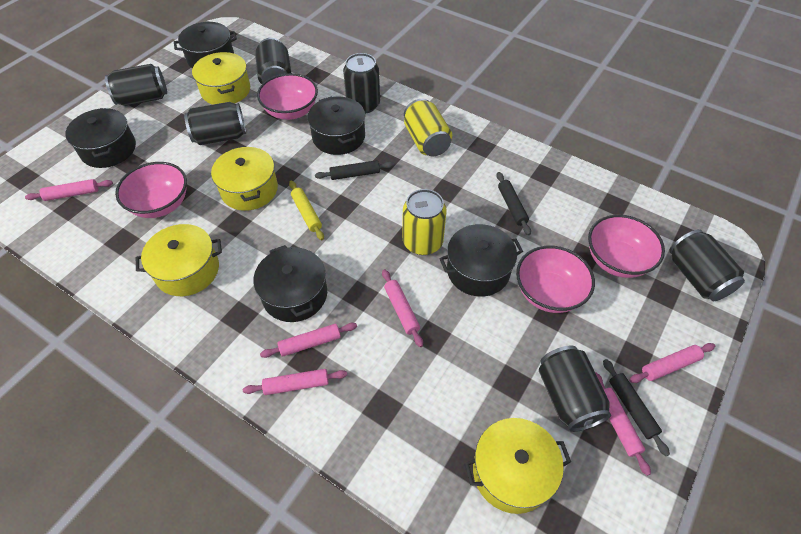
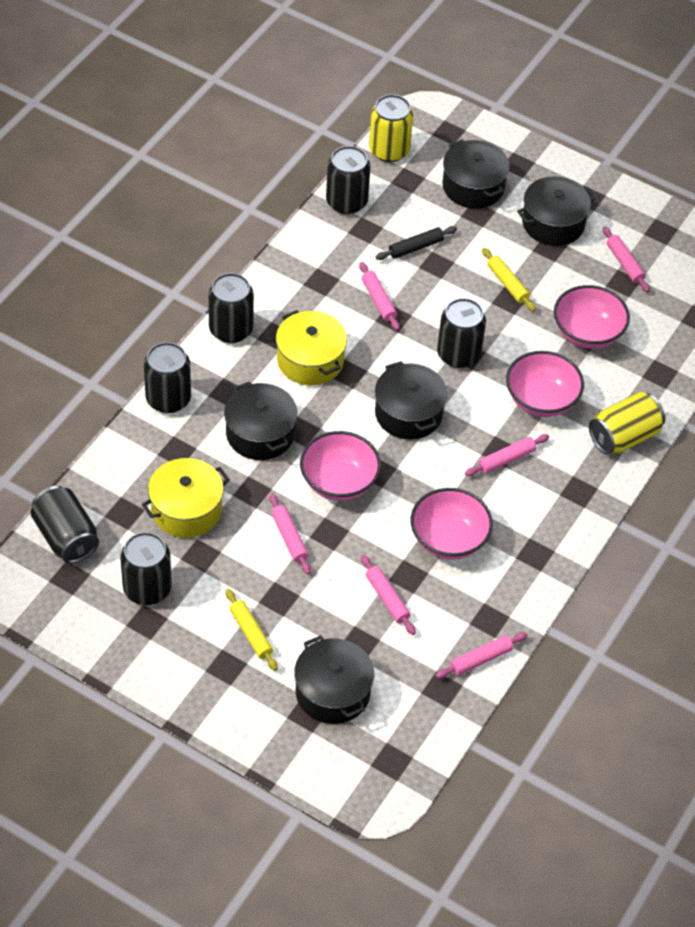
black rolling pin: [315,160,394,180] [496,172,531,235] [603,359,670,456] = 3 -> [376,226,457,260] = 1
yellow pot: [136,224,222,296] [192,52,250,105] [211,146,278,211] [465,418,571,514] = 4 -> [142,458,230,538] [276,310,347,385] = 2
yellow rolling pin: [289,181,324,240] = 1 -> [225,589,278,671] [482,248,536,312] = 2

